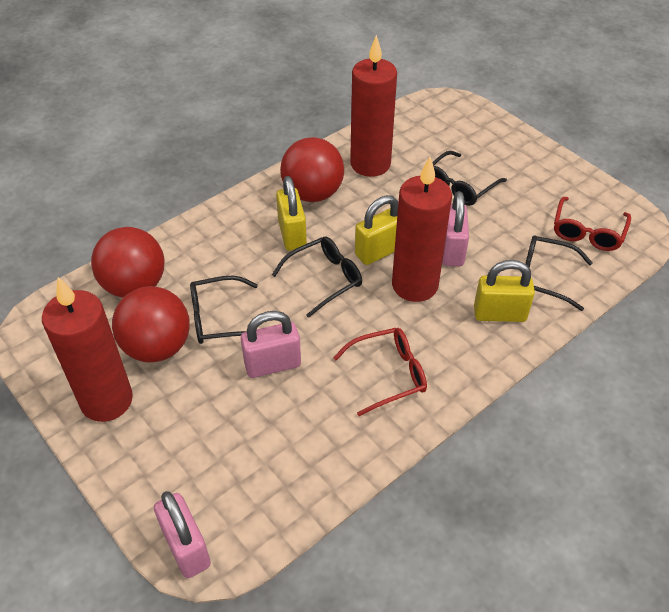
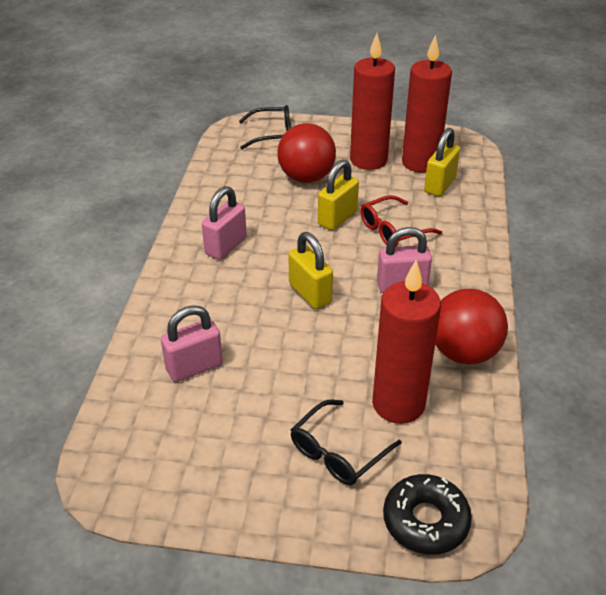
black donut: none = 0 -> [383,474,472,555] = 1
black glasses: [190,276,258,344] [272,237,362,318] [432,151,507,206] [525,236,593,311] = 4 -> [239,105,291,149] [291,400,402,485] = 2
red ball: [91,227,165,298] [112,286,190,362] [280,137,344,202] = 3 -> [277,123,336,183] [435,289,508,365] = 2
red glasses: [333,328,427,416] [554,197,631,251] = 2 -> [360,195,442,247] = 1

